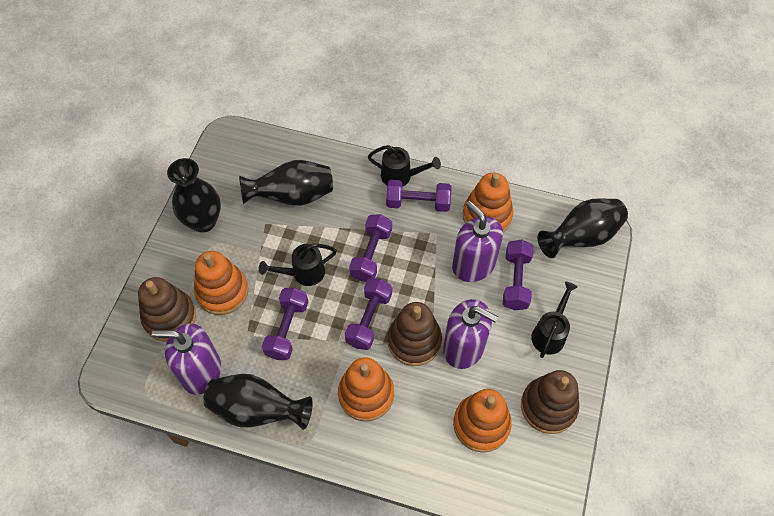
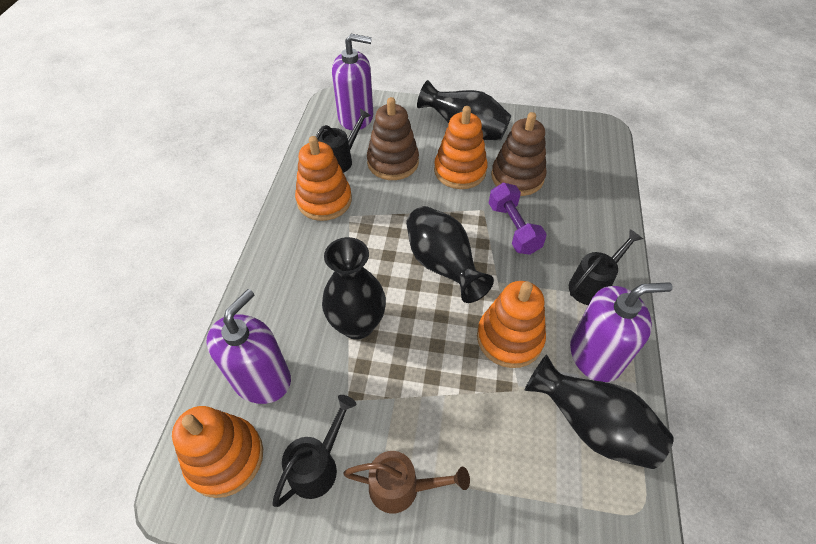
brown stacking toy: [138,277,196,341] [388,302,442,366] [521,370,579,434] = 3 -> [367,97,419,180] [491,112,547,196] = 2
brown watering can: none = 0 -> [343,451,470,514] = 1
purple dumbbell: [262,288,308,360] [345,278,392,350] [349,214,392,282] [386,180,451,212] [503,240,534,310] = 5 -> [489,183,547,255] = 1

